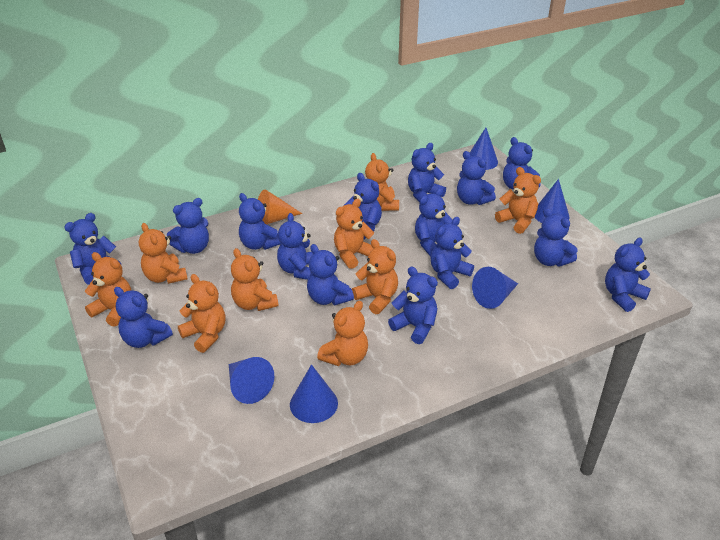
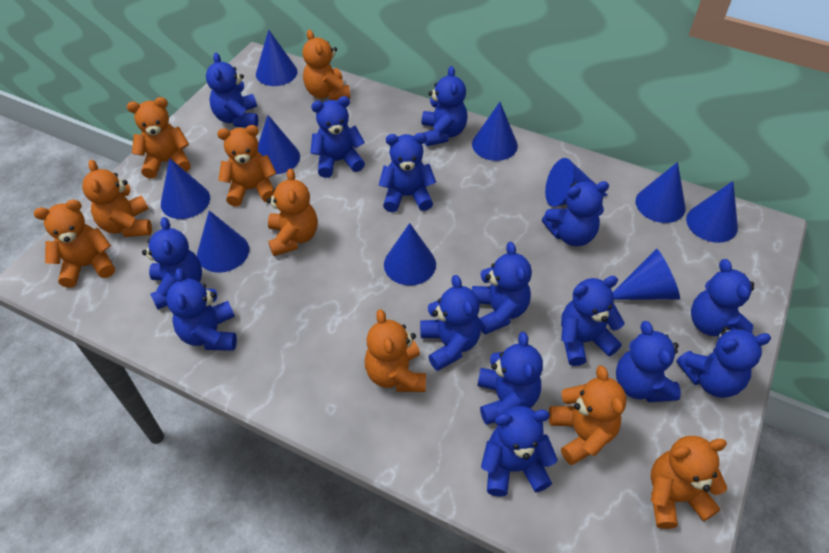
blue cone: [229,357,274,404] [290,364,338,423] [470,128,498,170] [472,267,518,309] [534,179,569,223] = 5 -> [161,158,210,219] [197,210,249,273] [256,30,298,86] [258,115,300,174] [384,223,436,286] [472,102,518,161] [545,158,608,207] [613,249,680,300] [635,162,686,223] [686,181,738,243] = 10
orange cone: [258,190,302,225] = 1 -> none = 0

